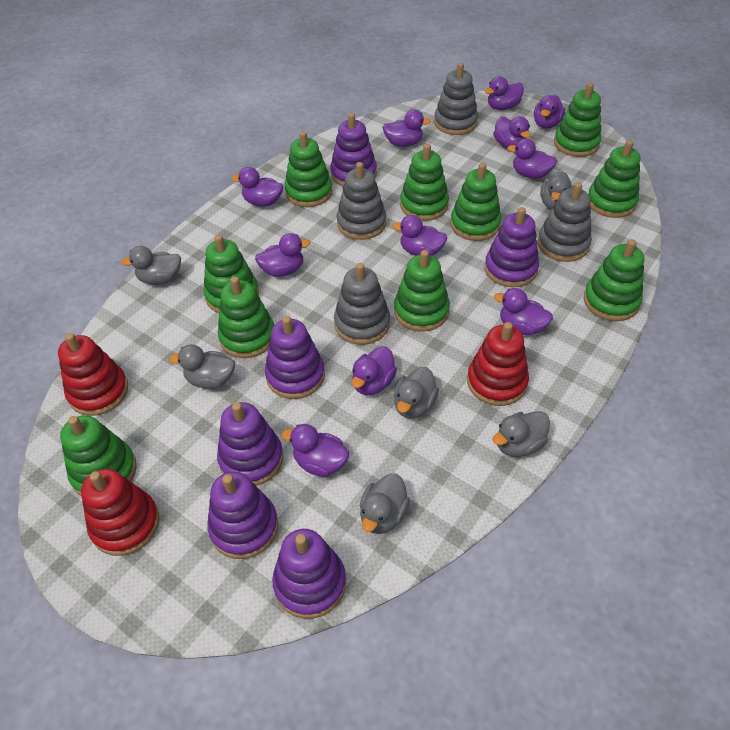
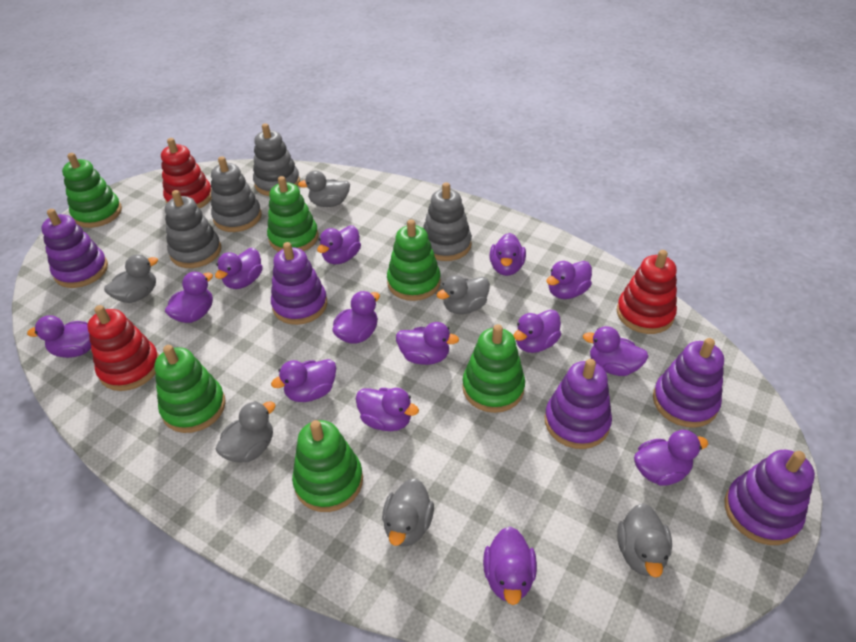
green stacking toy: [60,415,137,495] [203,234,259,313] [218,276,274,358] [284,131,333,207] [394,250,450,331] [400,144,449,221] [450,163,501,241] [554,83,601,157] [584,239,644,321] [588,140,640,218] = 10 -> [62,153,122,228] [154,345,226,433] [267,176,318,252] [292,420,363,512] [387,219,441,301] [462,324,525,413] = 6
purple duck: [232,167,283,206] [255,233,310,277] [282,424,349,477] [351,346,397,395] [382,110,431,147] [392,215,447,256] [485,76,524,110] [493,116,531,148] [494,288,553,335] [507,138,557,178] [534,95,565,129] = 11 -> [27,315,91,358] [165,272,213,323] [215,248,263,289] [271,359,336,402] [317,226,361,264] [333,291,380,344] [356,388,419,431] [396,322,459,365] [483,527,537,605] [490,233,526,276] [514,310,561,353] [546,261,592,299] [583,326,649,376] [634,430,708,486] = 14
purple stacking toy: [207,471,278,559] [217,402,283,486] [265,316,325,399] [272,529,346,619] [330,113,377,186] [485,207,539,288] = 6 -> [41,209,108,288] [271,242,327,325] [545,359,612,449] [653,338,724,428] [725,450,815,545] = 5

